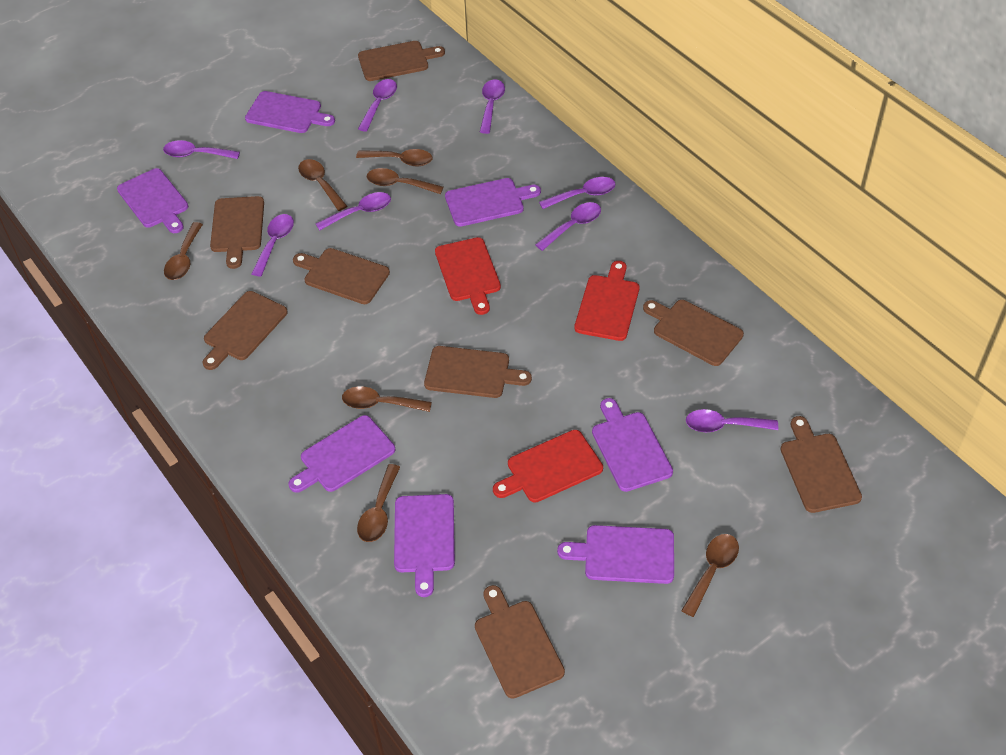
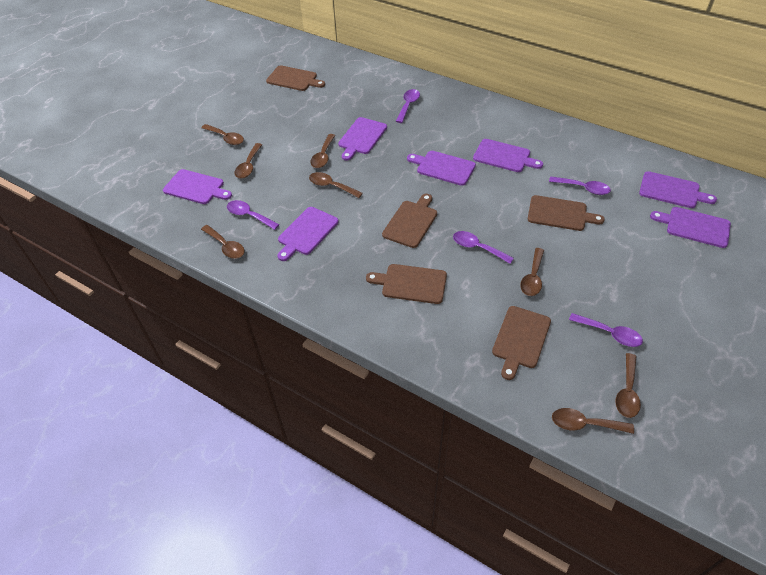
brown cutting board: [203,291,288,370] [210,196,264,269] [293,248,390,304] [358,41,445,81] [424,346,532,398] [475,585,565,699] [643,300,744,366] [781,416,862,513] = 8 -> [266,65,325,91] [366,264,447,304] [382,194,437,248] [492,306,551,380] [528,195,605,231] = 5
brown spoon: [164,222,203,280] [298,159,347,211] [342,386,432,412] [356,149,432,166] [357,464,400,542] [367,168,443,194] [681,534,739,617] = 7 -> [201,124,244,145] [201,225,245,259] [235,143,262,179] [309,172,363,198] [310,134,336,168] [520,248,544,296] [552,408,634,434] [616,353,641,418] = 8
purple spoon: [163,140,240,159] [251,214,294,277] [315,192,391,231] [358,79,397,132] [480,79,505,134] [535,202,601,251] [539,177,616,209] [686,409,778,432] = 8 -> [227,200,280,230] [396,89,420,123] [453,231,514,264] [549,177,611,195] [569,313,643,347] = 5
red cutting board: [435,237,501,315] [493,430,603,503] [574,261,639,341] = 3 -> none = 0

